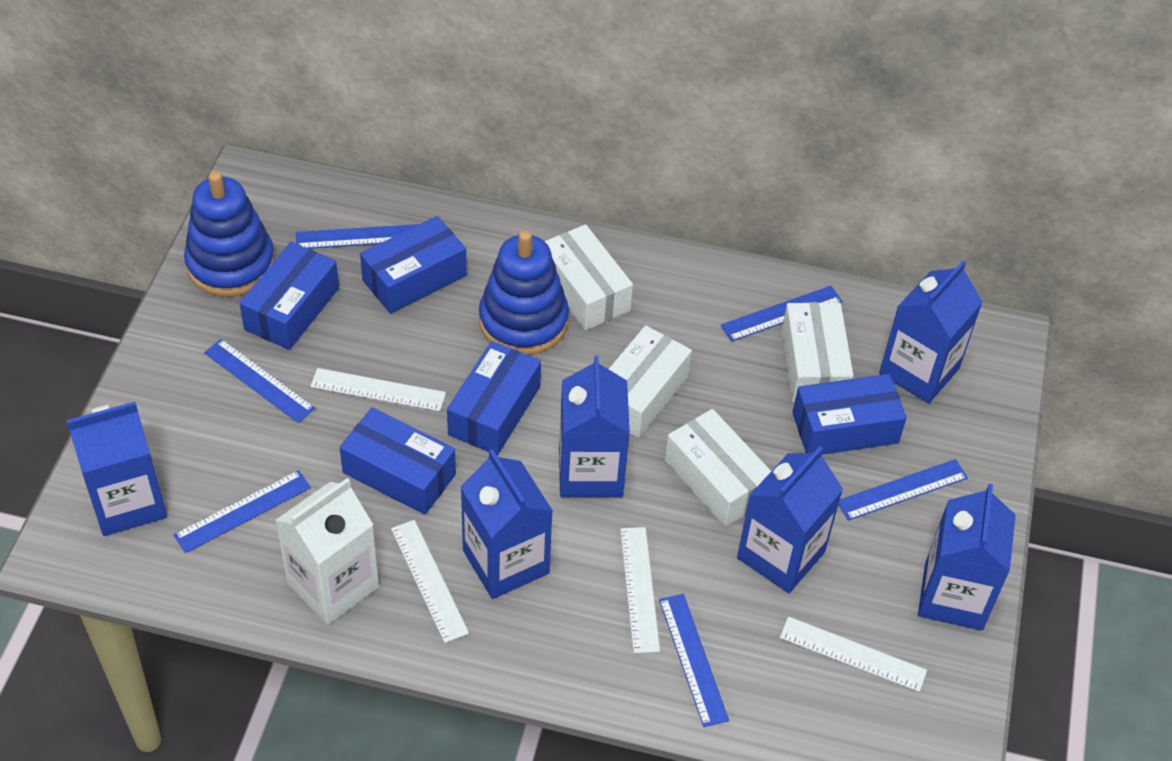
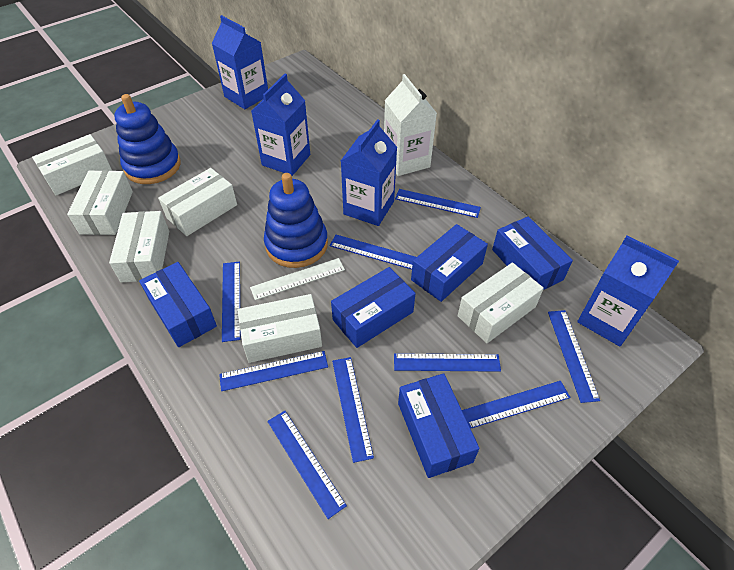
blue carton: [66,402,167,536] [461,449,553,599] [559,356,630,497] [737,447,843,593] [879,261,983,403] [918,484,1016,631] = 6 -> [212,15,268,109] [251,74,310,176] [341,119,397,226] [577,235,679,346] = 4
blue ruler: [174,470,311,553] [204,339,315,423] [296,224,419,249] [659,594,729,727] [721,286,842,342] [838,459,968,521] = 6 -> [219,351,328,391] [222,262,241,342] [267,411,347,519] [330,235,416,270] [332,357,374,463] [394,353,501,372] [395,189,481,218] [462,381,570,429] [548,310,600,403] = 9
white box: [545,224,633,330] [609,325,692,438] [665,409,771,527] [782,302,853,403] = 4 -> [32,134,112,196] [67,170,133,235] [109,211,169,282] [158,168,237,236] [238,294,322,363] [458,263,544,343] = 6
white ruler: [310,368,446,411] [391,520,469,643] [620,527,660,653] [780,617,927,692] = 4 -> [250,258,345,300] = 1

